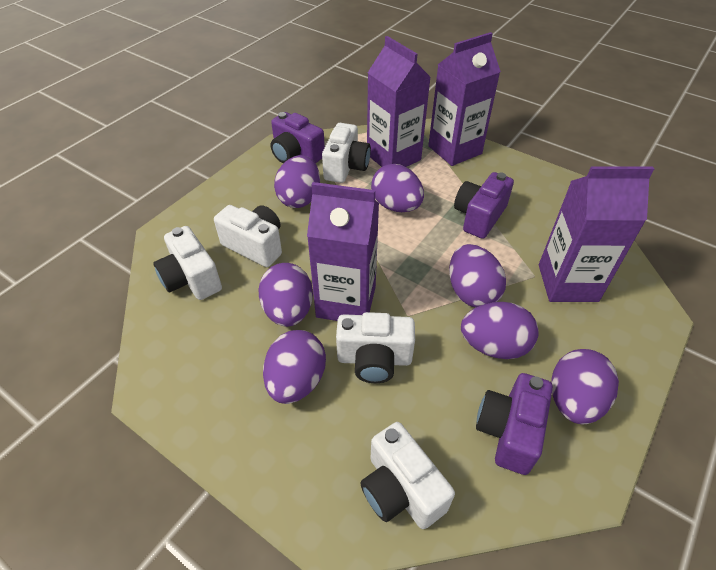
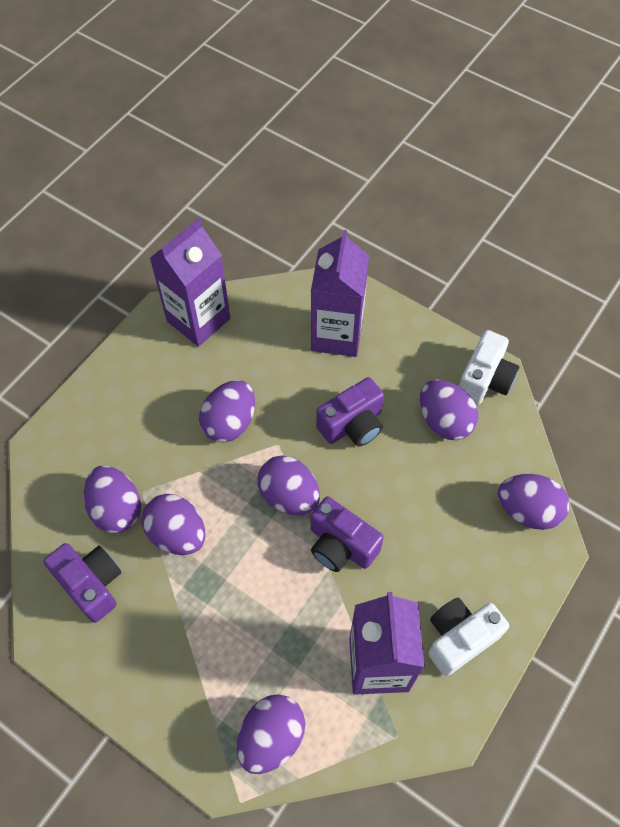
purple carton: [307,182,379,321] [367,36,431,167] [428,32,501,166] [539,166,654,302] = 4 -> [150,218,230,347] [311,230,369,357] [349,592,425,694] = 3
white camera: [153,226,222,300] [214,205,282,267] [322,123,371,183] [336,312,415,383] [361,422,455,529] = 5 -> [428,598,509,676] [459,330,519,405] = 2

